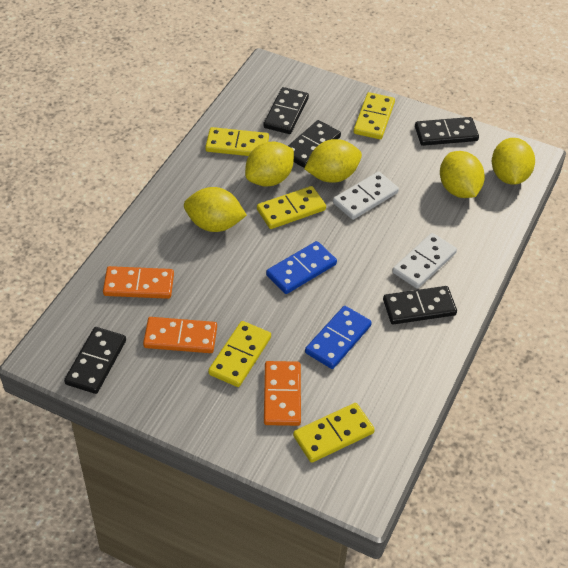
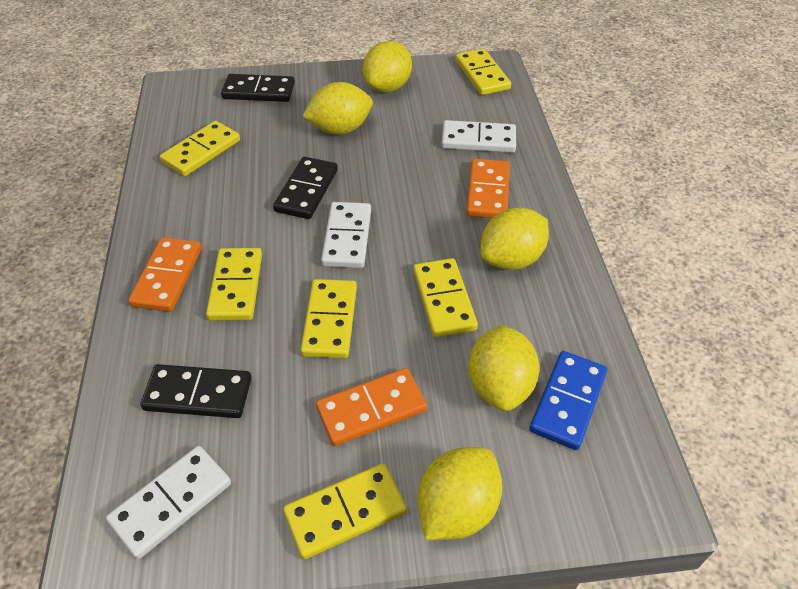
black domino: [64,327,126,394] [263,87,309,134] [288,120,341,168] [383,286,457,325] [415,117,479,146] = 5 -> [140,364,252,418] [221,74,295,102] [273,157,338,219] = 3
blue domino: [266,241,337,294] [305,306,372,369] = 2 -> [529,351,607,450] = 1
white domino: [333,171,399,220] [392,233,457,289] = 2 -> [106,446,231,559] [321,202,371,268] [441,120,516,153] = 3
yellow domino: [205,127,269,156] [208,321,271,387] [257,186,326,229] [293,403,375,463] [354,92,395,139] = 5 -> [160,121,240,176] [206,248,262,321] [283,463,407,559] [300,279,357,358] [413,258,478,337] [455,49,511,95] = 6

